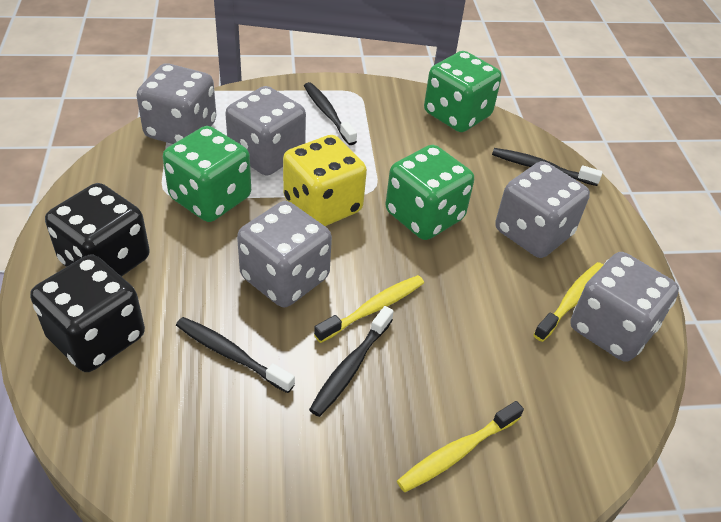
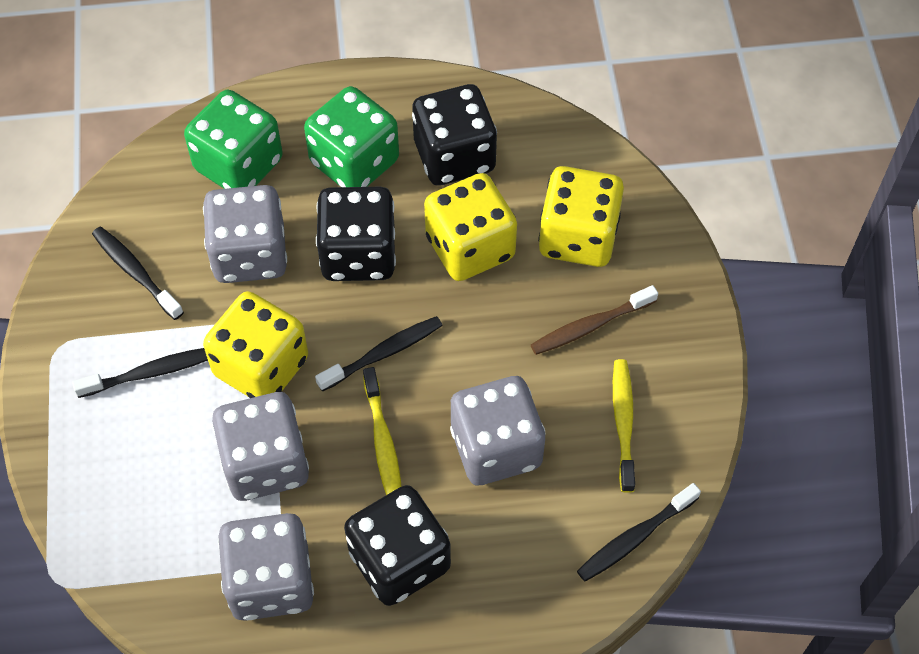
black dice: [30,254,145,372] [45,183,150,277] = 2 -> [316,187,396,281] [344,485,451,606] [412,84,497,185] = 3
brown toothbrush: none = 0 -> [531,285,658,355] = 1
green dice: [163,126,251,222] [385,145,474,240] [424,51,501,132] = 3 -> [184,90,283,189] [304,86,399,187] = 2
grey dice: [137,63,216,144] [225,86,306,175] [237,201,332,307] [495,161,590,258] [570,252,679,362] = 5 -> [203,185,287,283] [212,392,309,501] [218,513,314,621] [450,376,546,485] = 4
yellow dice: [283,135,367,226] = 1 -> [203,291,308,398] [424,173,517,281] [538,166,624,267] = 3
yellow toothbrush: [314,275,424,343] [397,401,524,492] [533,262,604,342] = 3 -> [363,367,401,495] [613,359,635,493] = 2

